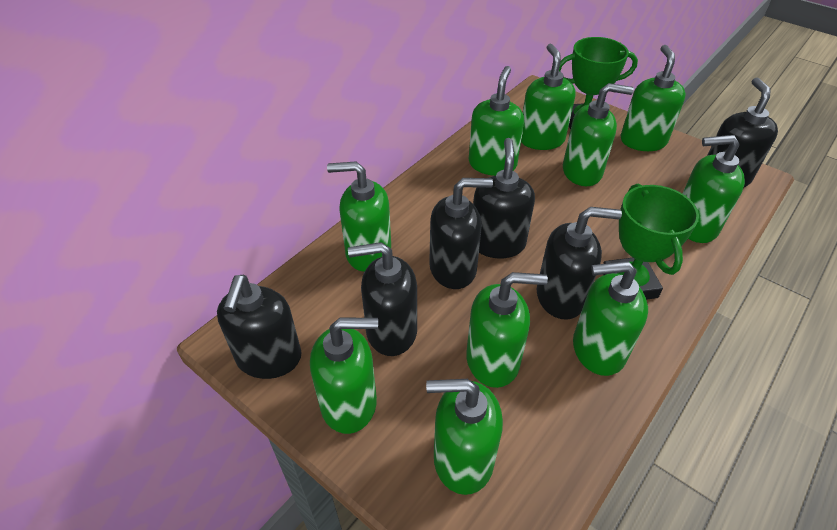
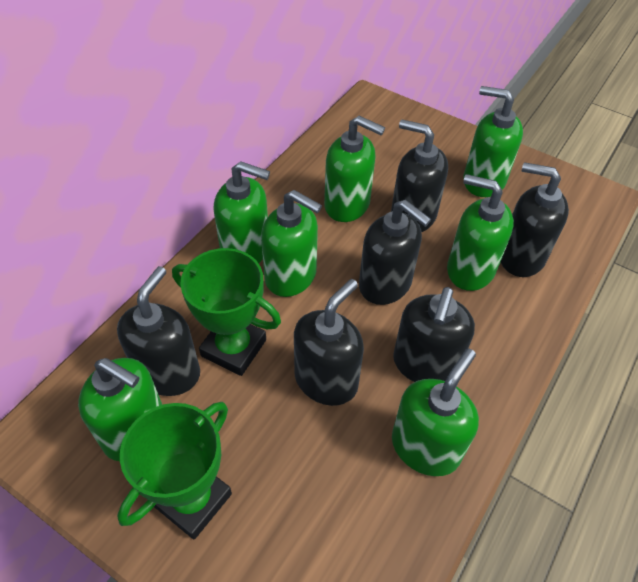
green soap dispenser: [310,318,378,434] [327,161,391,272] [426,379,503,495] [466,272,548,388] [469,66,524,176] [521,44,576,150] [563,83,634,186] [573,261,648,376] [621,45,686,151] [682,135,745,243] = 10 -> [78,358,162,461] [214,161,270,263] [261,190,322,297] [324,116,385,222] [392,348,479,476] [447,174,514,291] [463,86,523,197] = 7

